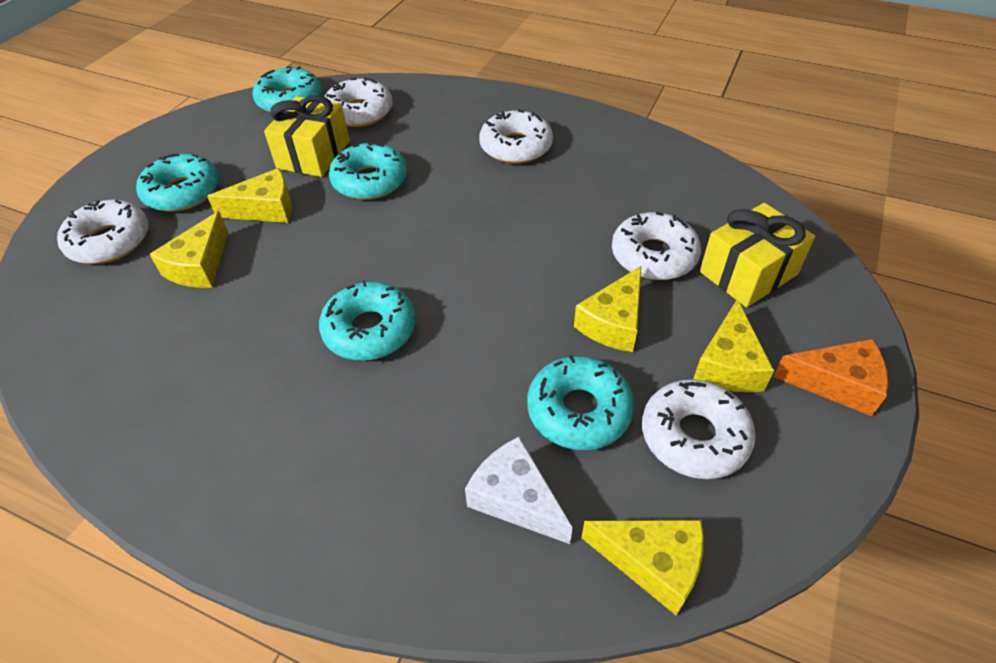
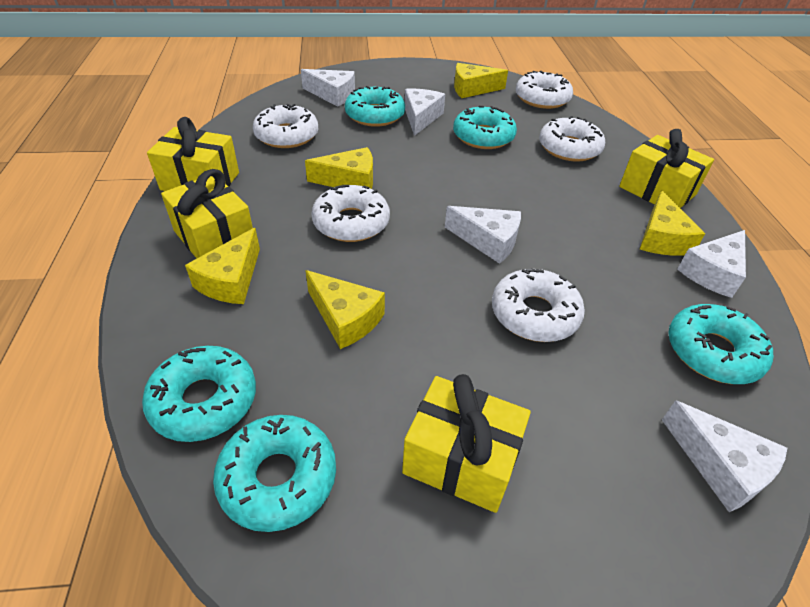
orange cheese: [773,339,888,416] = 1 -> none = 0
white cheese: [465,436,573,544] = 1 -> [301,69,355,107] [405,88,445,136] [445,206,521,264] [662,400,787,512] [677,230,746,298] = 5
yellow gift: [264,95,350,177] [700,203,815,307] = 2 -> [147,117,239,191] [161,169,253,258] [402,374,531,513] [619,129,714,208] = 4

